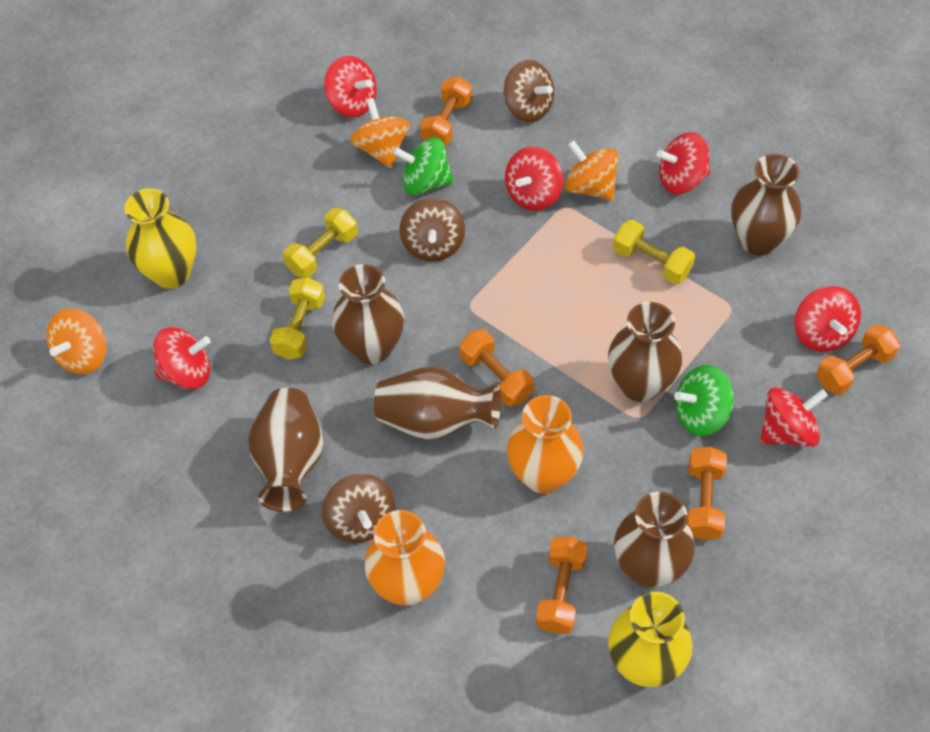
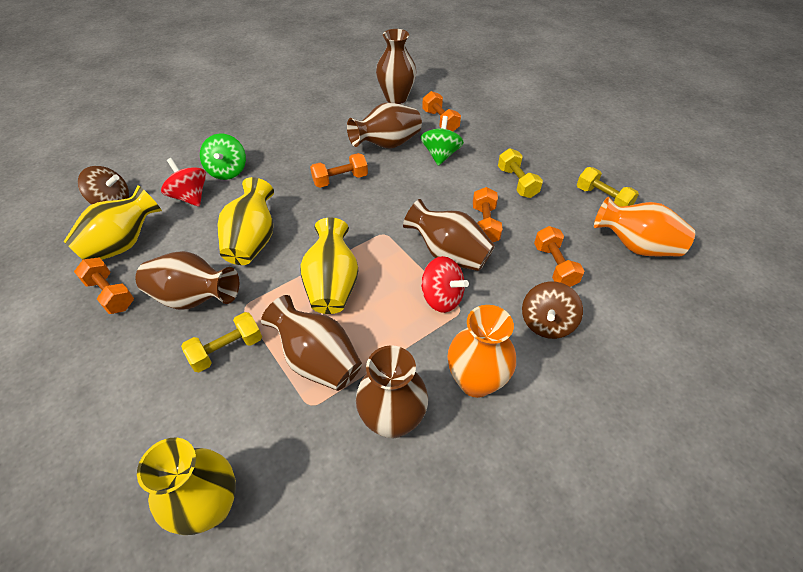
brown spinning top: [322,474,395,543] [400,198,465,262] [503,60,554,122] = 3 -> [78,166,129,205] [522,282,583,339] = 2
orange spinning top: [46,309,106,374] [350,98,410,168] [565,140,619,200] = 3 -> none = 0
red spinning top: [153,328,211,389] [324,56,377,118] [505,147,563,211] [657,132,710,194] [760,388,828,447] [795,286,861,352] = 6 -> [161,158,206,207] [421,256,469,313] = 2
yellow vase: [124,188,196,289] [608,592,692,687] = 2 -> [64,185,162,260] [137,438,236,535] [218,177,274,265] [300,218,359,314] = 4

